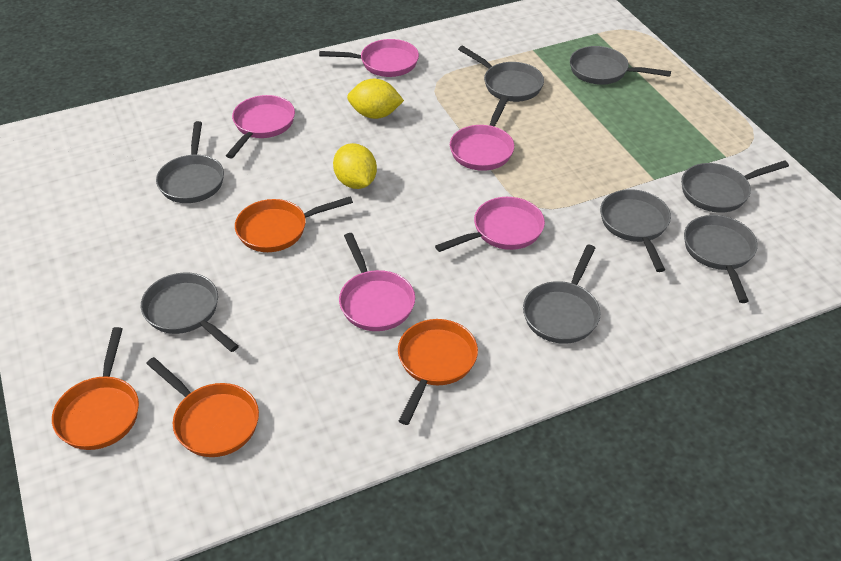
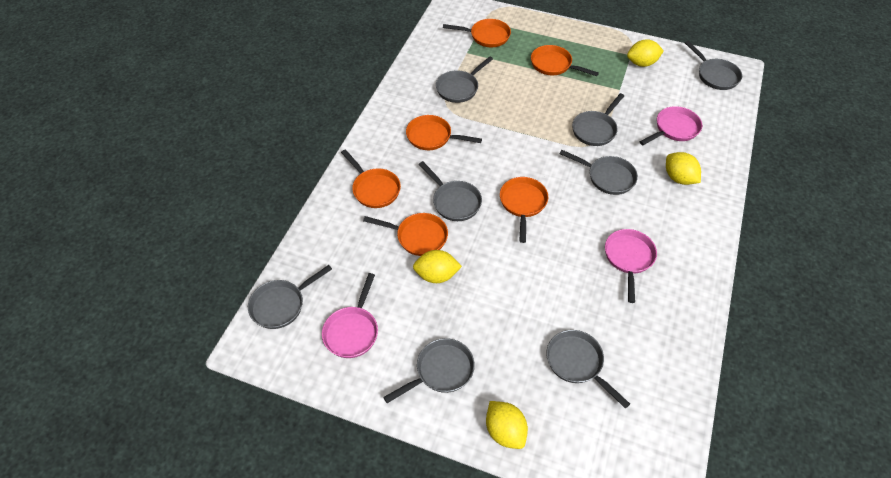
orange pan: [52,327,139,450] [146,357,259,457] [235,197,353,252] [398,319,478,425] = 4 -> [341,149,401,208] [363,213,448,256] [406,115,482,150] [443,19,511,47] [500,177,548,243] [531,45,599,76] = 6
pink pan: [226,95,295,159] [319,39,419,77] [339,233,415,331] [435,197,545,252] [450,96,514,171] = 5 -> [322,273,378,358] [605,229,657,303] [640,106,702,145] = 3
yellow lemon: [333,143,377,189] [347,79,404,119] = 2 -> [413,250,462,283] [486,401,528,449] [627,39,664,67] [666,152,701,185] = 4

